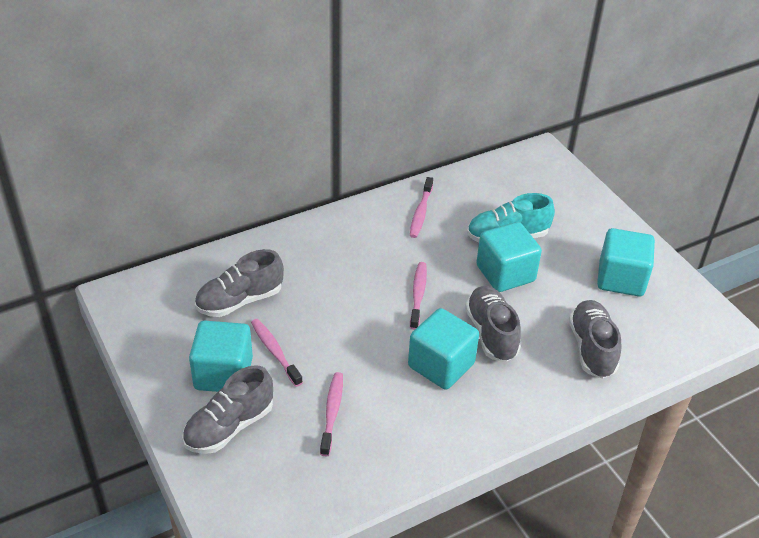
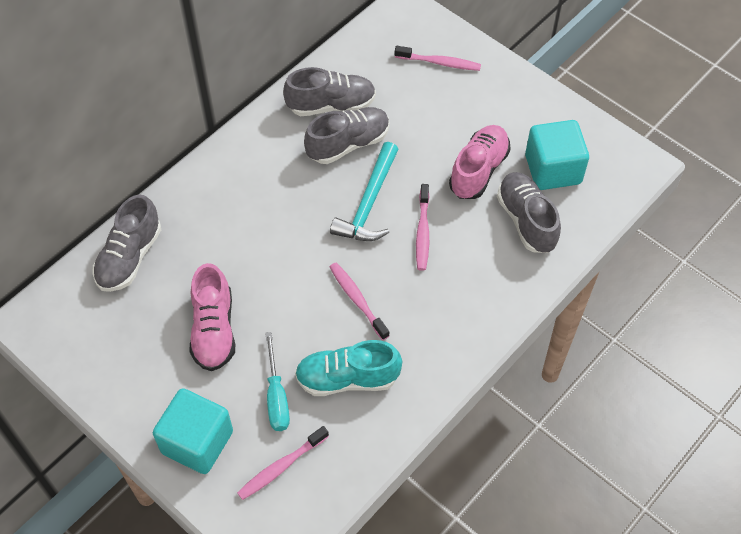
pink shoe: none = 0 -> [190,263,235,371] [449,125,511,199] = 2
turquoise cube: [189,320,253,392] [408,308,479,389] [476,222,542,292] [597,228,655,296] = 4 -> [153,388,233,474] [525,120,589,190] = 2
turquoise hammer: none = 0 -> [330,142,399,241] = 1
turquoise screwdriver: none = 0 -> [265,332,290,431] = 1

